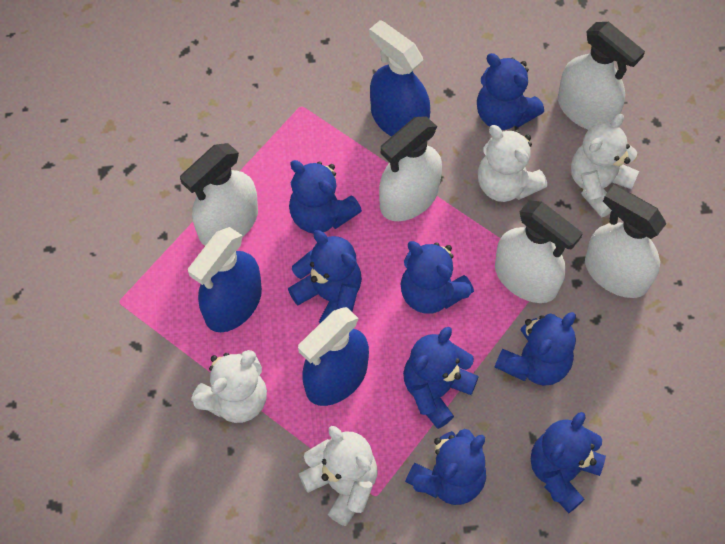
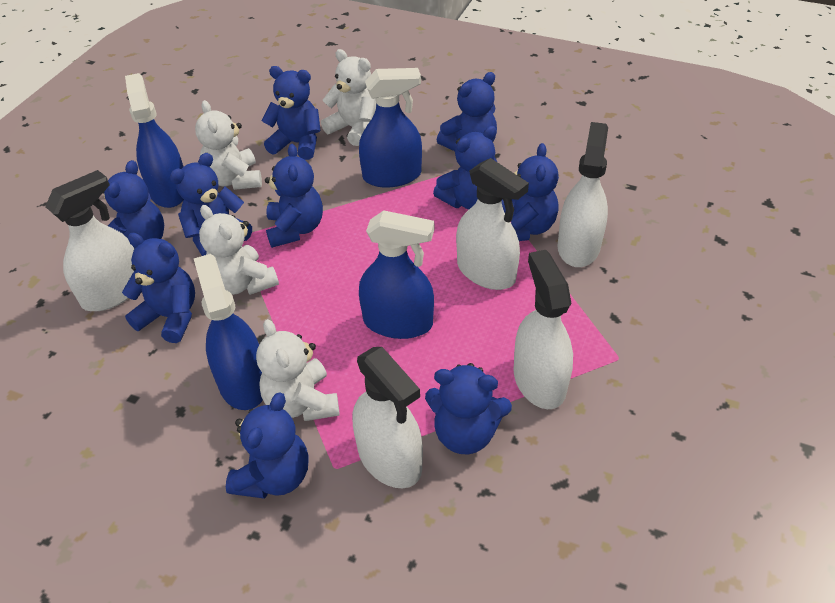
blue spray bottle: [188,227,262,332] [298,307,369,406] [369,20,430,137] = 3 -> [125,73,184,208] [193,254,263,410] [359,68,422,188] [359,210,434,339] = 4
blue teddy bear: [288,230,362,323] [289,160,362,233] [401,241,474,314] [403,327,479,429] [405,429,486,505] [477,53,544,130] [495,312,576,386] [531,412,606,513] = 8 -> [103,160,164,249] [122,233,195,343] [170,153,252,256] [226,393,308,499] [262,66,321,160] [265,144,323,248] [425,363,512,454] [433,126,497,209] [437,72,497,151] [502,143,559,241] = 10

